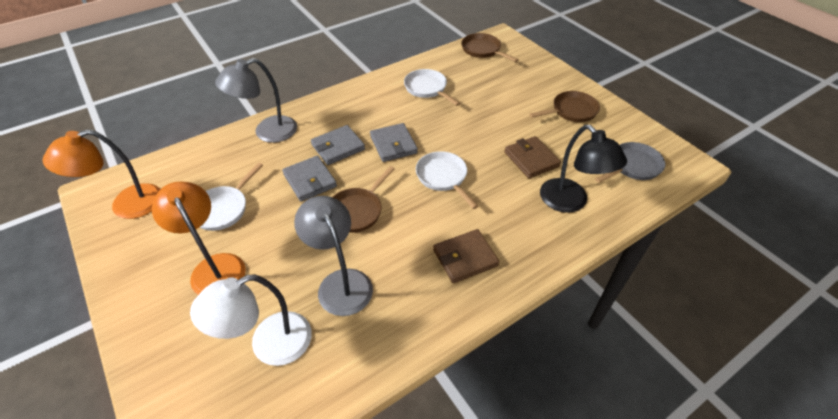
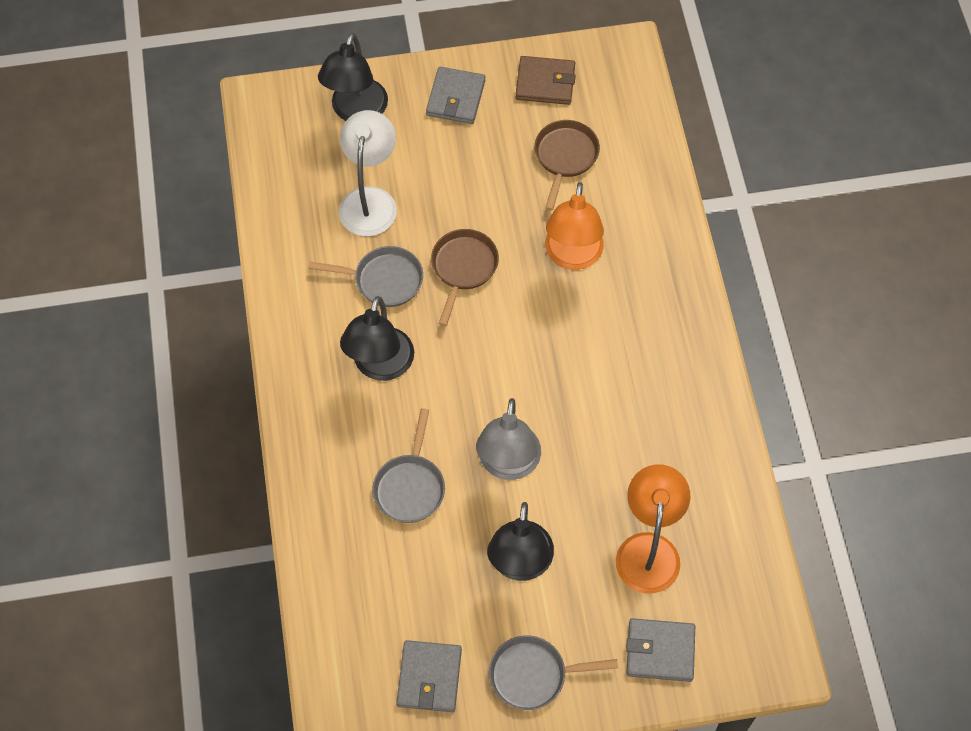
black lamp: [540,125,627,213] = 1 -> [318,33,388,121] [340,296,414,381] [487,502,554,581] = 3
brown pan: [333,166,395,233] [462,33,519,62] [529,91,600,122] = 3 -> [431,229,499,326] [534,120,600,211] = 2
brown wallet: [433,229,499,283] [504,136,561,178] = 2 -> [515,56,576,105] = 1
grey lamp: [215,58,297,143] [294,196,373,316] = 2 -> [476,398,541,480] = 1
grey pan: [595,142,665,183] = 1 -> [308,246,423,307] [373,408,445,523] [489,635,618,710] = 3
white pan: [200,162,263,231] [404,69,460,106] [416,151,478,209] = 3 -> none = 0

